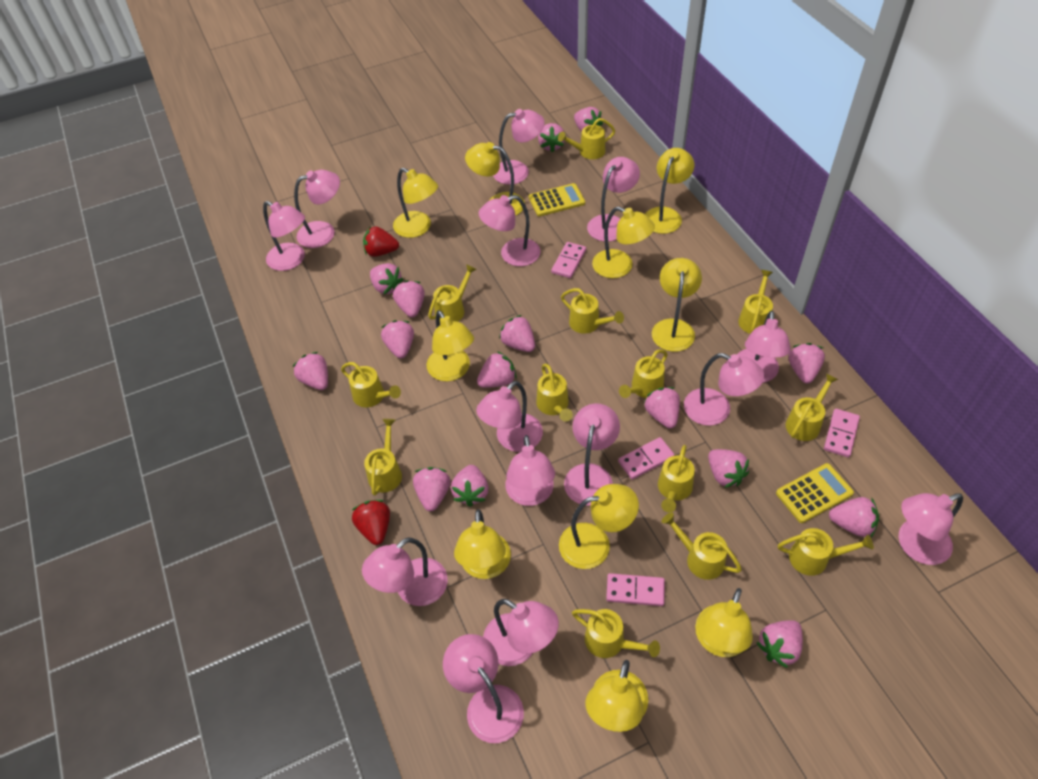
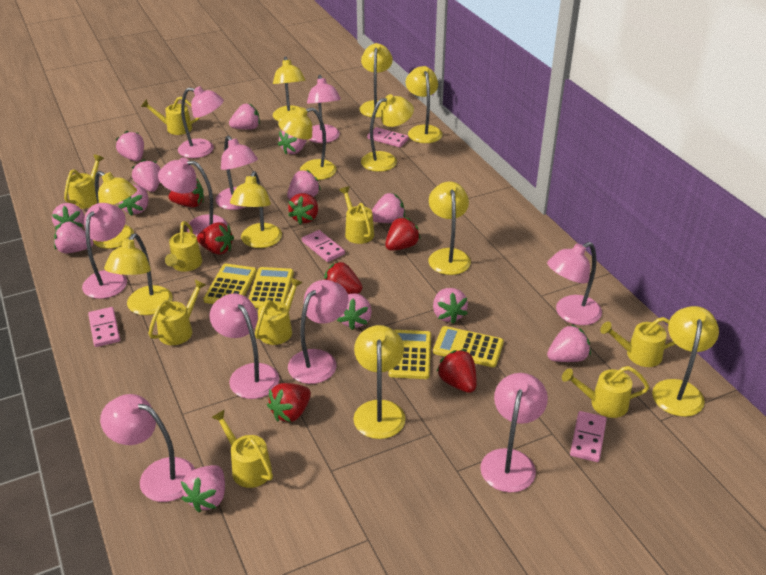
pink lamp: [263,201,305,271] [294,170,340,248] [362,537,448,606] [443,634,524,743] [476,381,543,452] [479,195,540,266] [483,599,559,666] [493,109,545,185] [506,435,555,506] [564,403,620,506] [587,157,640,242] [684,353,764,426] [737,311,791,383] [899,493,963,565] = 14 -> [82,203,127,299] [100,394,195,502] [158,158,227,237] [178,86,224,158] [209,293,279,399] [216,136,258,210] [288,280,349,384] [307,75,341,143] [480,373,548,493] [547,242,602,325] = 10
pink strawberry: [292,352,328,390] [370,263,404,295] [381,320,414,359] [393,280,425,317] [413,467,450,511] [451,465,488,507] [477,351,517,388] [499,315,535,352] [538,123,565,153] [574,107,603,132] [644,387,680,428] [708,449,749,488] [756,620,803,668] [788,343,825,384] [829,497,879,537] = 15 -> [52,203,85,230] [54,222,94,253] [116,131,144,161] [119,184,148,216] [132,159,161,192] [181,465,225,512] [229,103,260,130] [278,130,307,154] [287,170,321,200] [337,293,372,330] [372,193,405,223] [433,288,468,324] [547,324,591,362] = 13
red strawberry: [352,500,390,545] [363,226,399,257] = 2 -> [169,179,204,208] [197,222,234,255] [267,383,311,422] [288,193,318,225] [324,261,362,294] [385,217,420,251] [436,350,476,393] = 7
yellow calculator: [529,183,585,216] [776,463,854,523] = 2 -> [203,263,257,304] [249,267,294,308] [389,330,431,379] [433,326,504,367] = 4
yellow lamp: [393,168,438,238] [427,310,474,381] [454,509,511,579] [465,142,525,216] [559,484,639,569] [585,660,648,732] [592,207,655,278] [645,148,694,234] [652,258,702,352] [695,588,753,657] = 10 -> [93,171,137,249] [104,233,173,315] [230,171,282,248] [273,56,306,122] [278,107,337,180] [353,325,406,439] [359,43,393,118] [361,94,414,172] [406,66,443,143] [429,181,471,275] [652,306,719,417] = 11
yellow watering can: [341,362,401,407] [364,419,402,496] [428,264,477,322] [536,364,573,422] [558,118,615,159] [561,288,624,334] [572,609,660,658] [619,349,668,398] [658,445,695,512] [662,512,742,580] [738,270,773,334] [778,528,874,576] [786,373,838,441] = 13 -> [64,155,104,209] [141,97,200,135] [148,280,206,345] [165,221,202,272] [211,409,273,488] [255,278,303,345] [339,186,374,244] [562,366,649,418] [600,317,675,367] = 9

